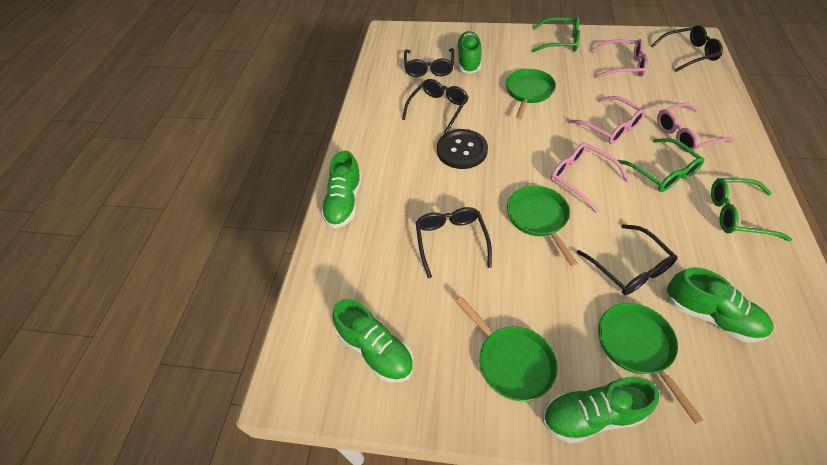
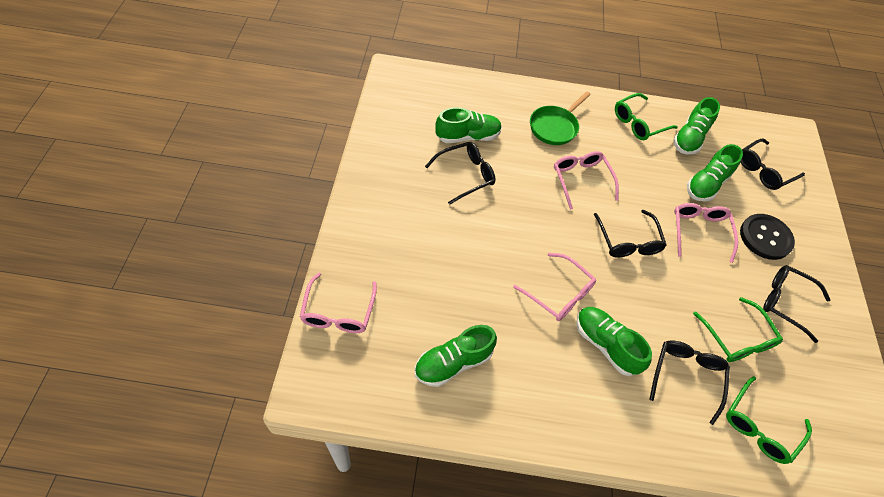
green pan: [455,296,557,401] [506,69,556,119] [507,186,578,266] [598,303,703,424] = 4 -> [530,91,591,145] = 1

